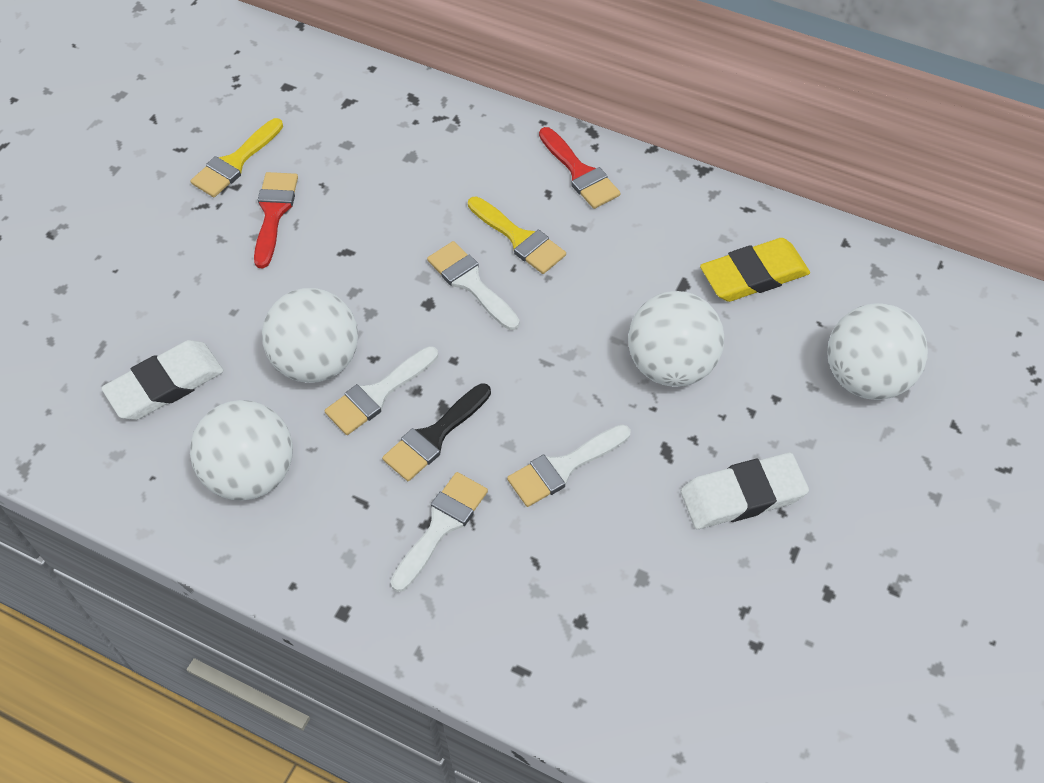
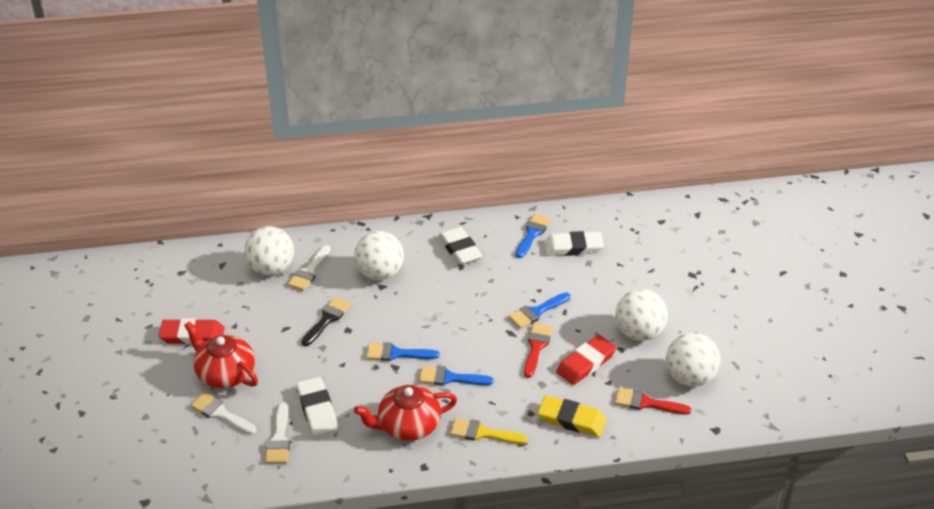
blue brush: none = 0 -> [366,342,439,361] [419,366,494,385] [508,292,570,328] [516,214,551,258] = 4
red eraser: none = 0 -> [159,318,225,345] [556,335,616,385] = 2
red teapot: none = 0 -> [184,321,258,388] [354,385,457,441] = 2
white brush: [325,346,438,435] [390,472,488,592] [427,241,520,330] [507,424,631,507] = 4 -> [190,392,256,434] [265,403,290,463] [287,245,331,291] = 3
white eraser: [101,340,224,420] [680,453,809,529] = 2 -> [296,377,338,436] [438,227,482,265] [544,231,604,256] = 3
yellow brush: [190,118,283,197] [468,196,566,274] = 2 -> [450,418,528,444] = 1

